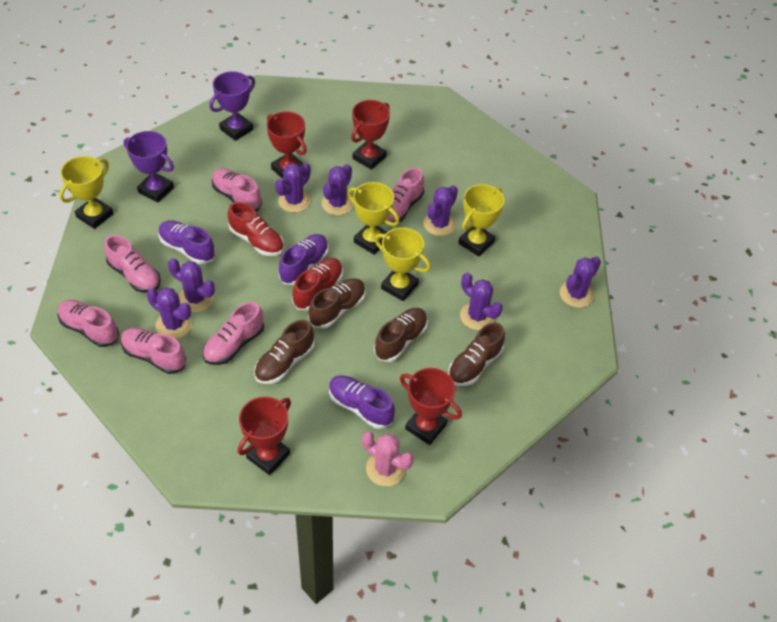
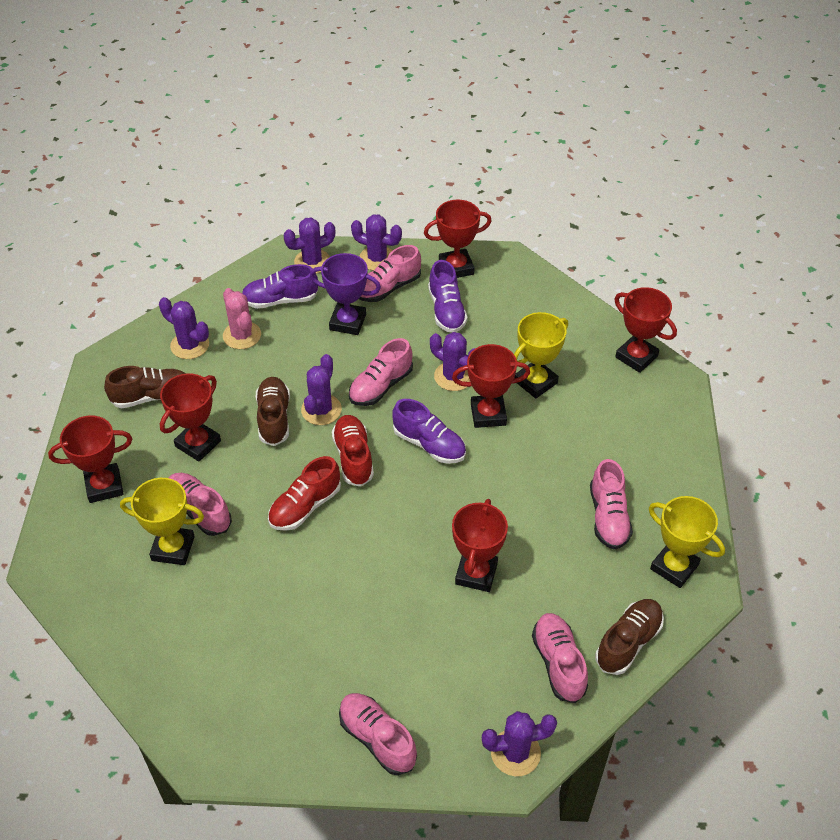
brown shoe: [254,320,315,384] [309,278,365,329] [374,308,428,362] [448,323,505,386] = 4 -> [104,366,186,408] [256,377,290,446] [595,599,664,675] = 3
purple cactus: [146,288,192,339] [168,258,215,313] [275,162,311,213] [322,164,354,215] [424,185,458,236] [460,272,503,330] [560,256,601,308] = 7 -> [159,297,209,359] [283,218,335,274] [301,354,342,425] [351,214,402,271] [430,332,476,391] [482,711,557,776] = 6
purple trophy: [124,131,174,203] [209,71,255,141] = 2 -> [310,253,381,335] = 1
red trophy: [238,396,291,475] [267,111,307,180] [351,100,390,170] [400,368,462,445] = 4 -> [48,415,132,503] [160,373,221,462] [424,200,491,278] [452,344,530,428] [452,499,508,592] [615,287,677,373] = 6
yellow trophy: [59,156,114,229] [348,182,400,255] [374,227,431,301] [458,184,504,256] = 4 -> [120,478,204,565] [514,312,568,398] [649,496,725,588] = 3

